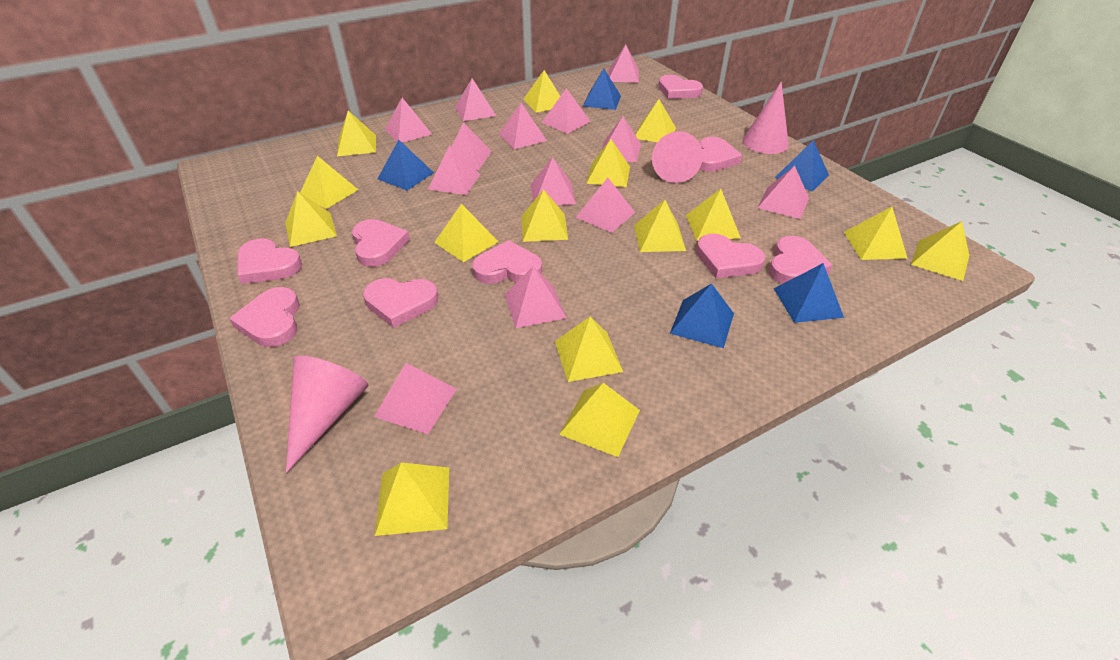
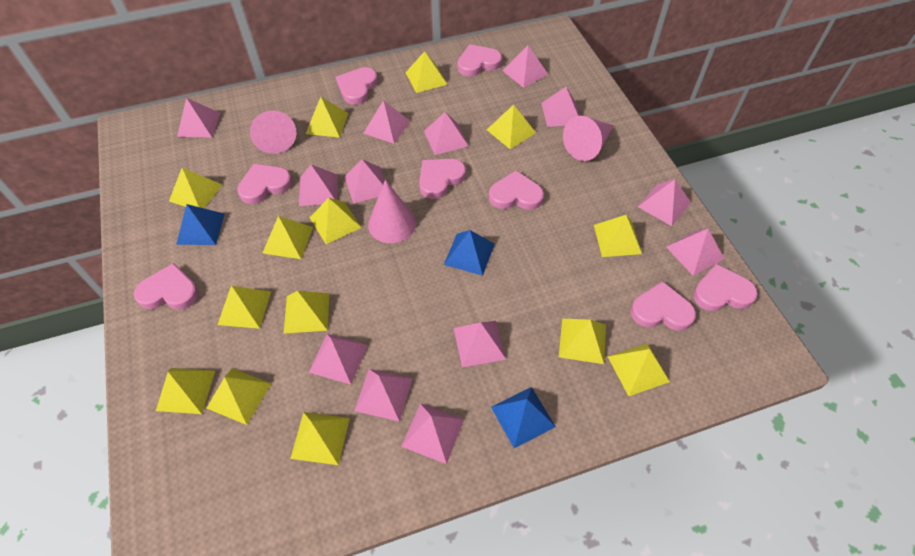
blue pyramid: [378,140,434,190] [583,69,621,110] [670,283,734,348] [774,263,844,323] [775,140,829,192] = 5 -> [176,204,225,245] [444,230,495,276] [491,387,556,448] = 3
pink heart: [229,287,300,347] [237,238,302,284] [352,219,410,267] [363,278,438,328] [472,241,542,284] [658,75,703,99] [696,234,765,278] [699,137,742,172] [769,236,833,284] = 9 -> [134,263,199,310] [237,164,292,204] [336,67,378,105] [419,159,466,199] [458,44,502,76] [489,170,544,210] [630,281,696,331] [693,264,758,311] = 8
yellow pyramid: [285,191,337,247] [300,156,358,209] [337,111,376,156] [375,462,449,536] [434,204,499,262] [521,189,568,242] [523,70,560,113] [555,317,623,382] [559,383,640,457] [586,139,630,187] [634,200,686,252] [635,99,676,142] [686,189,741,241] [844,207,908,260] [911,221,969,281] = 15 -> [156,368,215,414] [169,167,222,208] [206,368,272,425] [217,286,271,329] [262,216,313,259] [284,291,329,334] [290,412,350,465] [306,97,348,138] [310,198,362,244] [405,51,448,93] [487,105,536,149] [559,319,606,364] [594,215,642,257] [607,343,670,396] = 14

